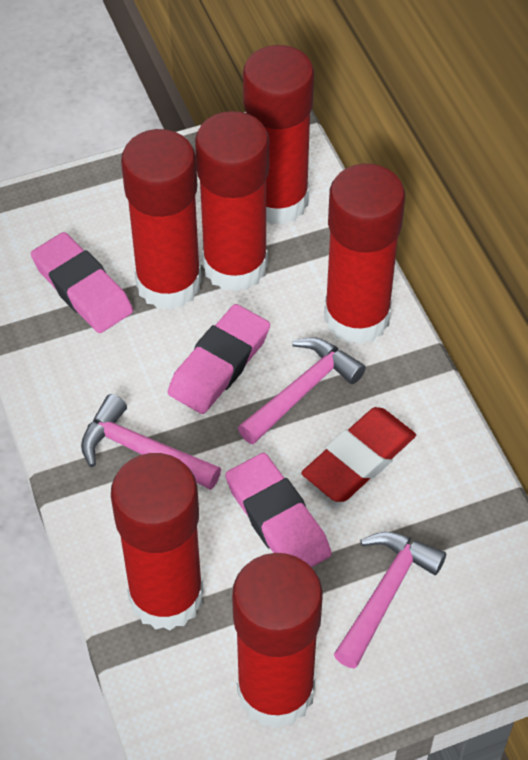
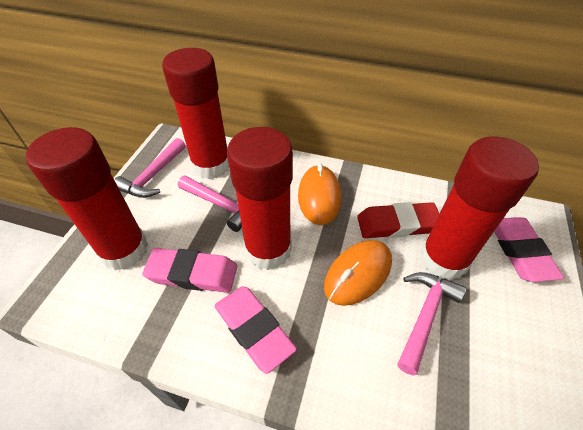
orange mouse: none = 0 -> [298,163,341,225] [324,240,392,306] = 2
red glue stick: [111,453,204,630] [121,129,202,310] [195,111,269,292] [232,553,323,728] [243,45,314,225] [324,164,405,344] = 6 -> [26,127,148,271] [162,48,229,179] [227,127,293,270] [420,137,539,280] = 4

